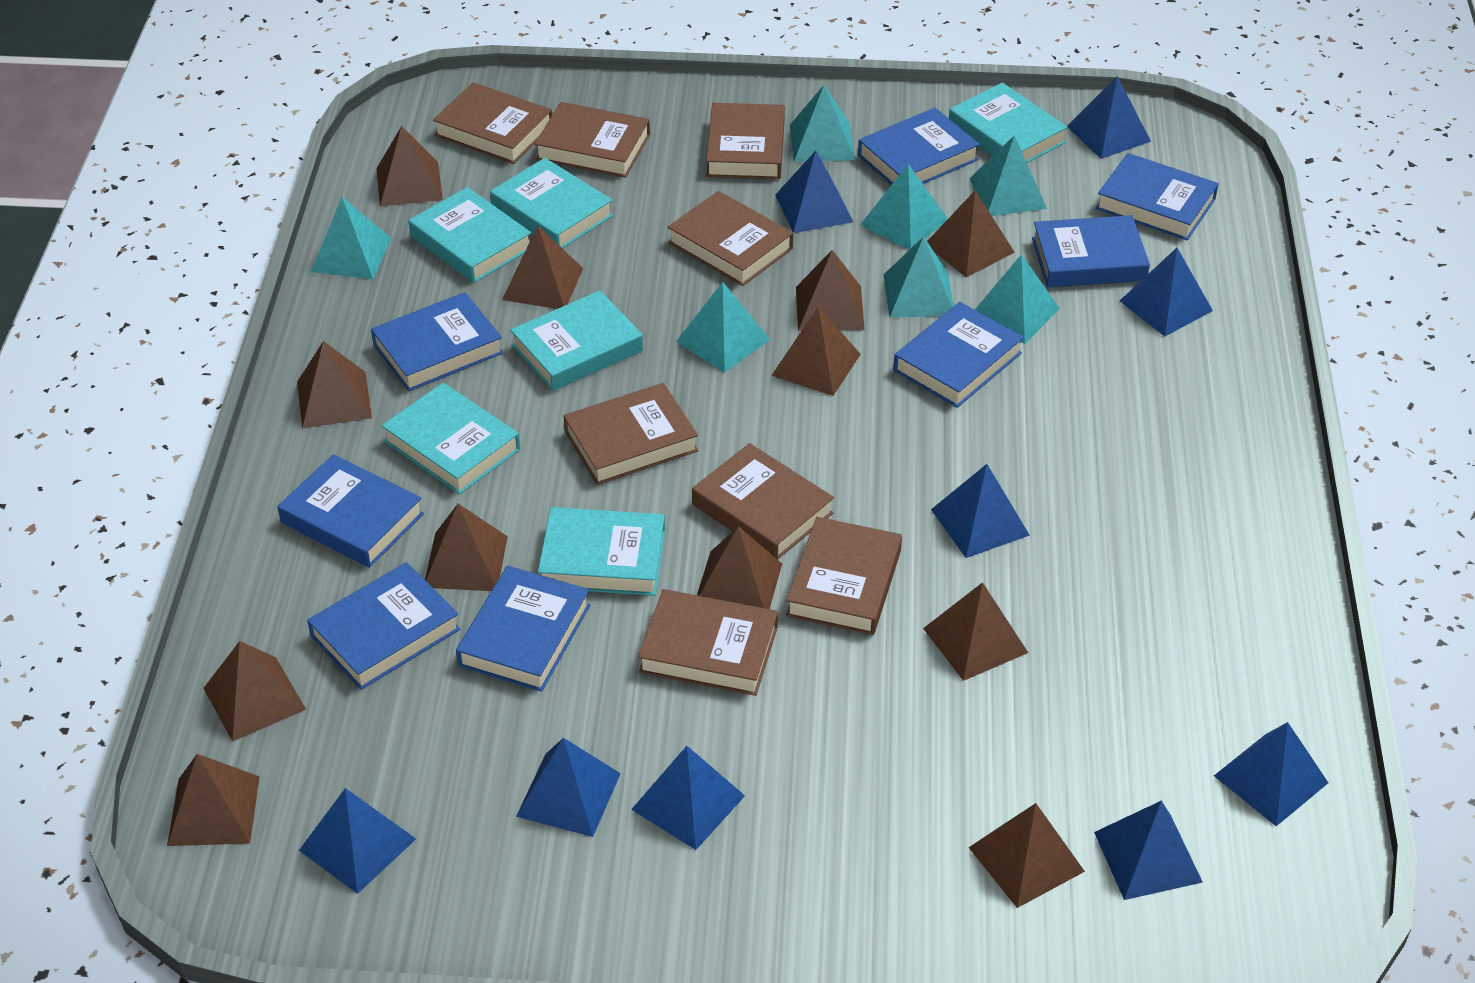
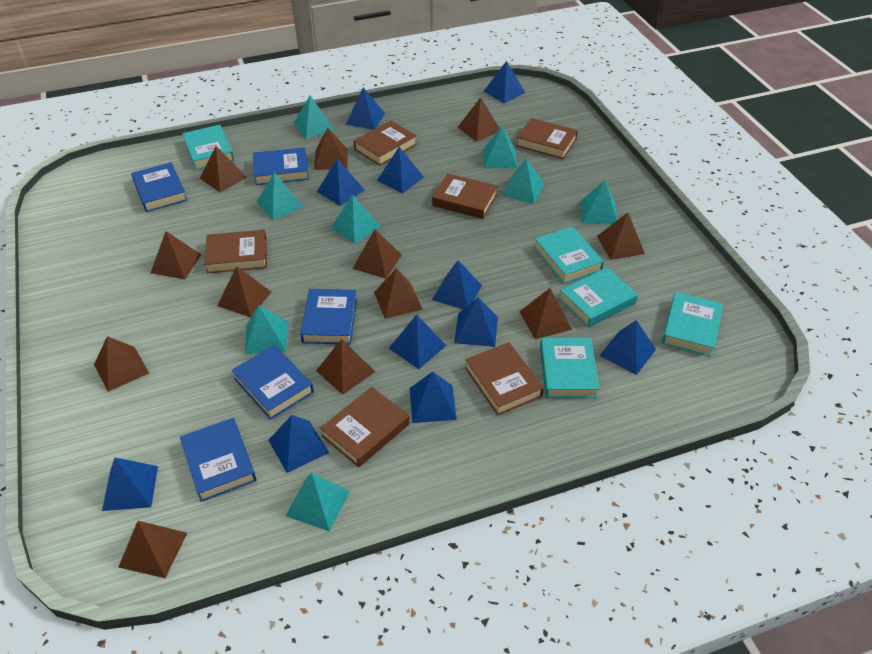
blue book: [277,454,424,568] [307,562,460,690] [371,292,503,392] [456,566,590,692] [858,108,980,185] [894,302,1024,408] [1032,215,1150,287] [1096,153,1219,240] = 8 -> [131,162,187,212] [180,418,257,502] [232,345,314,420] [253,147,309,185] [300,289,357,344] = 5
blue pyramid: [299,788,416,894] [516,738,621,837] [631,746,745,850] [775,151,853,233] [931,464,1030,558] [1067,76,1151,159] [1094,801,1203,900] [1120,248,1213,337] [1214,722,1328,826] = 9 -> [102,458,158,511] [268,415,329,473] [317,158,364,206] [346,88,385,130] [377,147,424,193] [388,314,446,369] [409,372,457,423] [432,260,482,309] [454,298,498,347] [484,61,525,103] [599,320,656,375] = 11
brown book: [433,82,552,164] [535,102,650,178] [564,383,698,485] [638,589,778,696] [668,191,793,286] [692,443,834,559] [706,103,785,179] [786,517,902,635] = 8 -> [204,230,267,273] [320,387,409,467] [354,120,417,166] [432,173,498,219] [465,342,544,415] [516,118,578,159] = 6
turquoise book: [382,383,520,494] [408,187,531,283] [490,158,613,248] [510,291,643,391] [538,507,665,596] [949,83,1068,163] = 6 -> [182,125,234,170] [534,226,604,283] [540,338,600,398] [559,267,638,327] [662,292,723,357] = 5
turquoise pyramid: [311,197,392,279] [676,282,770,373] [790,85,855,162] [860,164,948,250] [883,236,954,318] [969,135,1047,216] [975,254,1060,344] = 7 -> [245,305,287,355] [257,172,303,220] [285,473,350,531] [294,95,334,139] [330,195,381,244] [483,126,517,168] [502,158,544,204] [580,180,617,225] = 8

